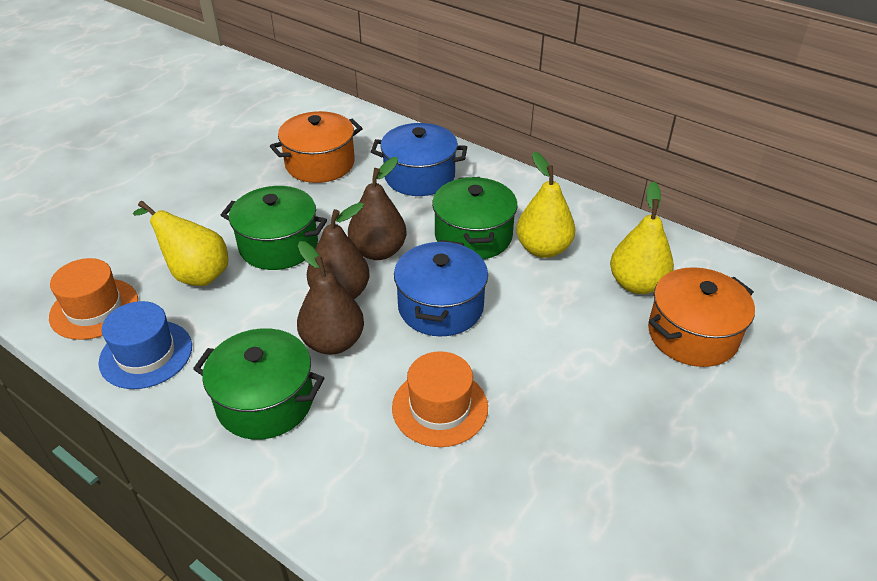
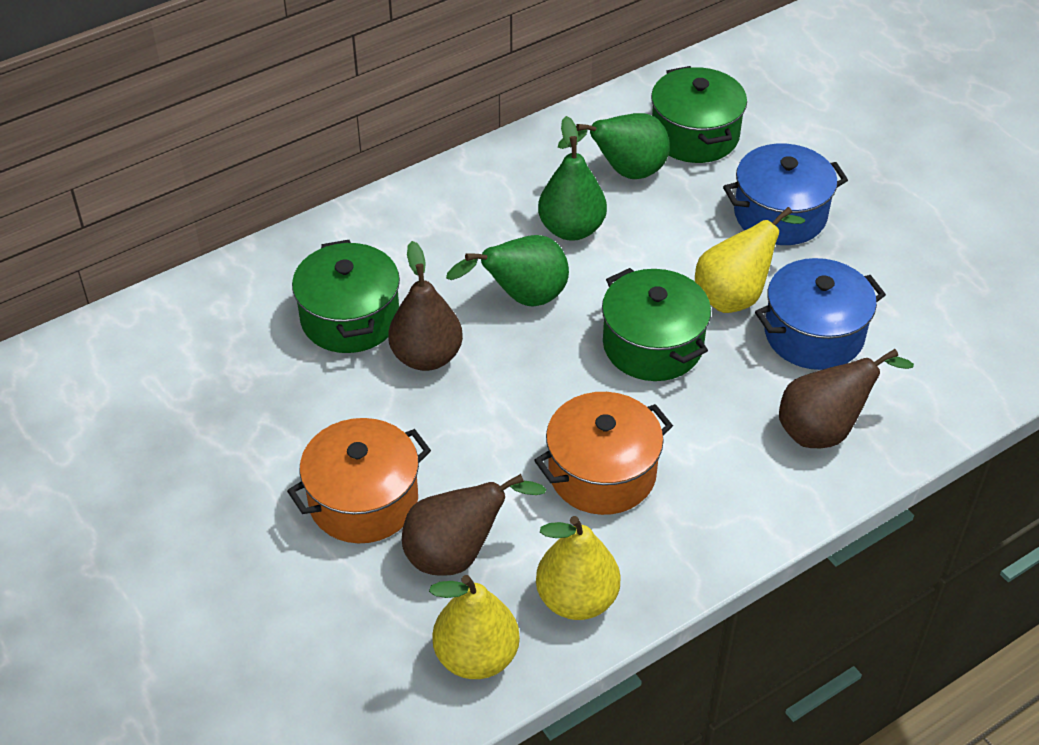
blue hat: [98,301,192,389] = 1 -> none = 0
green pear: none = 0 -> [446,235,569,307] [538,116,607,241] [558,113,670,179] = 3
orange hat: [49,258,138,340] [392,351,488,447] = 2 -> none = 0

